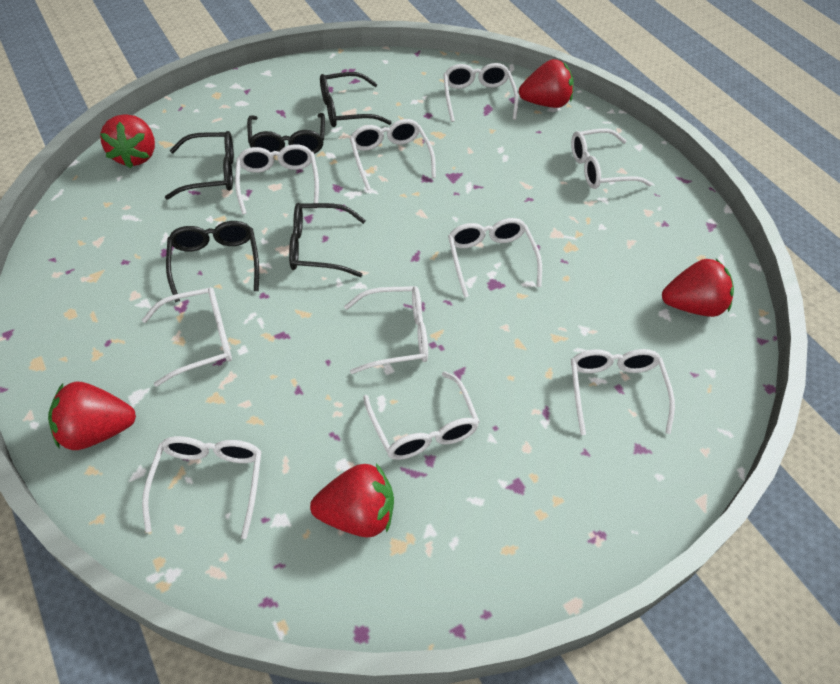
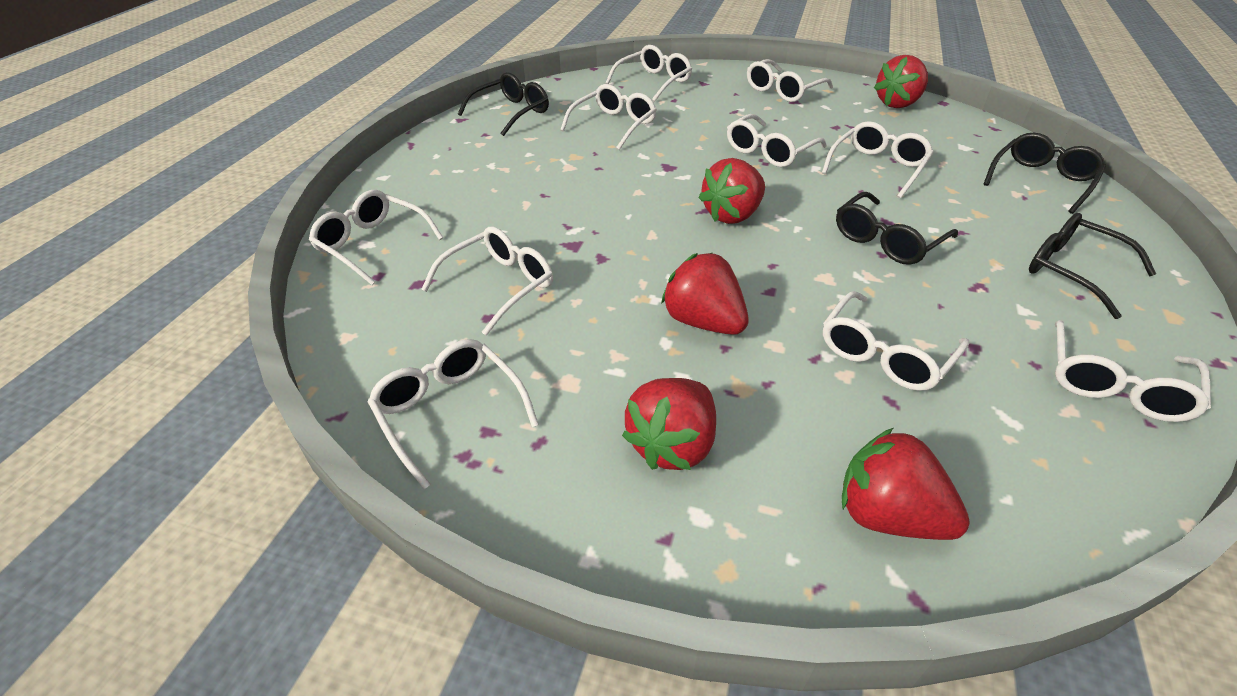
black glasses: [165,131,234,200] [166,221,259,302] [247,113,325,156] [289,203,366,277] [320,72,392,127] = 5 -> [458,72,549,136] [836,192,958,265] [984,132,1106,214] [1029,213,1156,319] = 4

